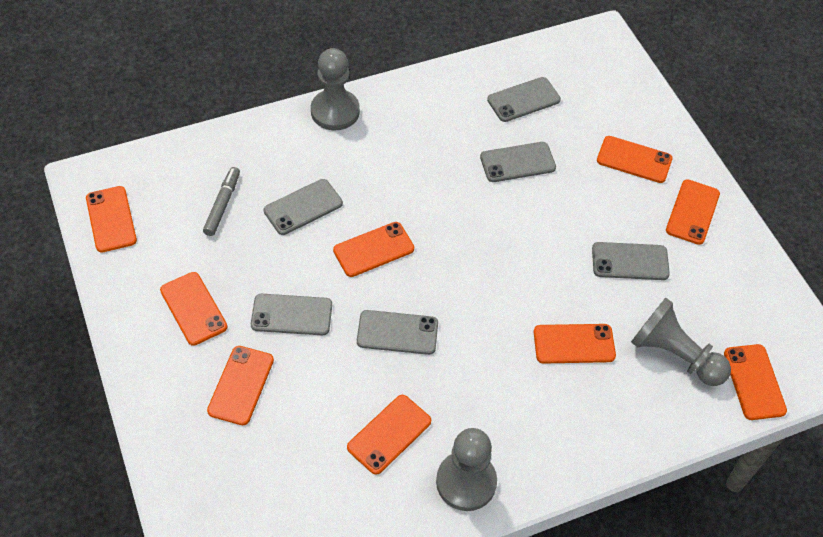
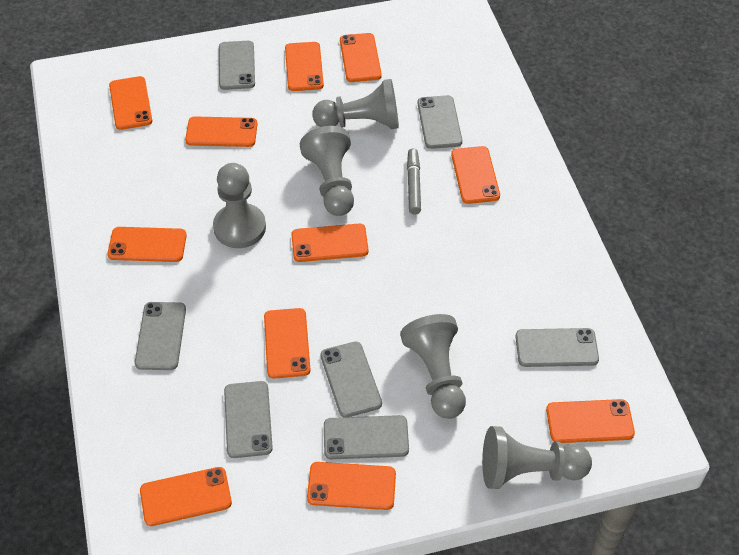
grey pawn: [311,48,360,130] [436,428,497,511] [631,298,731,386] = 3 -> [213,163,266,248] [300,126,354,216] [312,79,399,129] [400,314,466,419] [482,426,592,489] = 5
grey phone: [251,294,332,336] [264,179,343,235] [357,310,438,355] [480,142,556,182] [487,77,561,122] [592,242,670,280] = 6 -> [135,302,186,370] [219,41,255,90] [224,381,273,458] [320,342,382,417] [324,415,409,459] [417,95,462,149] [516,328,599,367] = 7
orange phone: [86,186,137,252] [160,272,228,345] [207,346,274,425] [333,222,414,277] [347,395,431,475] [534,324,616,364] [597,136,672,183] [666,179,720,245] [724,344,787,420] = 9 -> [107,227,187,262] [109,76,152,130] [140,467,232,526] [185,117,257,147] [264,308,311,379] [285,42,324,91] [291,224,368,262] [307,462,396,510] [340,33,382,82] [451,146,500,204] [546,399,635,443] = 11

